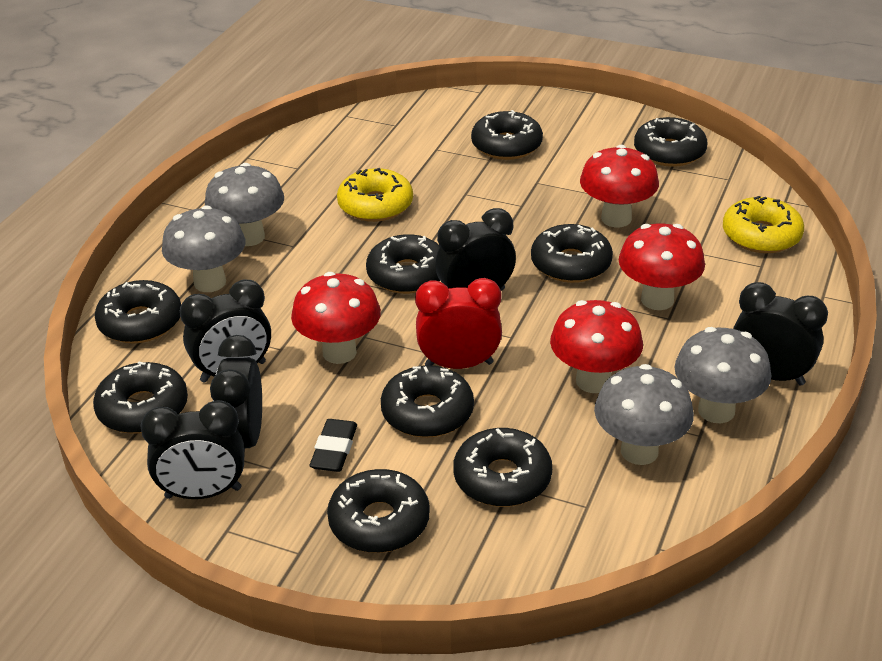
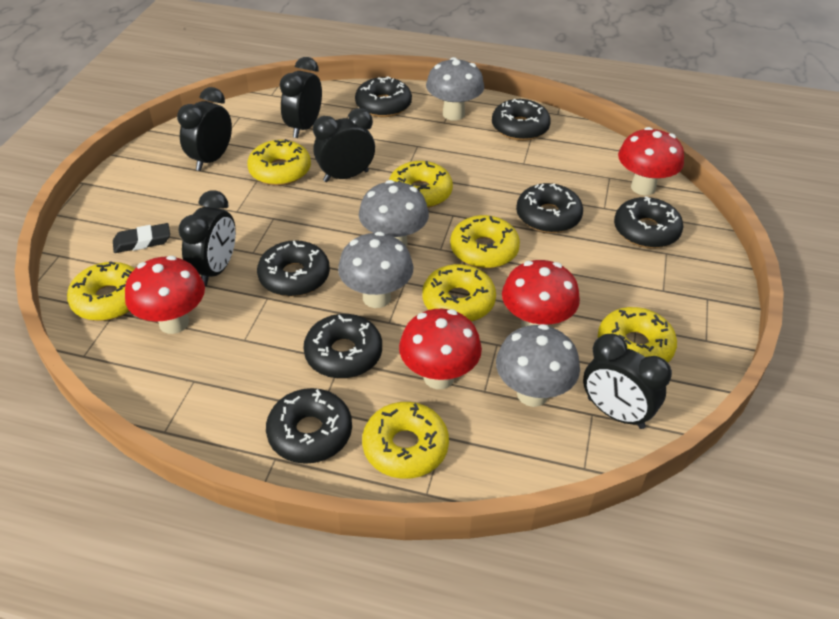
black donut: [93,362,188,434] [95,280,181,343] [327,469,430,553] [366,234,440,294] [381,365,474,438] [453,428,552,507] [471,110,543,160] [531,224,613,283] [634,117,707,167] = 9 -> [257,240,330,297] [266,388,352,464] [303,314,382,379] [355,76,412,117] [492,99,551,141] [516,183,583,233] [614,196,683,248] = 7
red clock: [415,278,502,369] = 1 -> none = 0
yellow donut: [337,168,413,222] [723,196,804,253] = 2 -> [67,261,135,321] [247,139,311,186] [362,402,449,479] [389,161,453,208] [422,264,496,322] [450,215,520,268] [598,307,677,363] = 7

